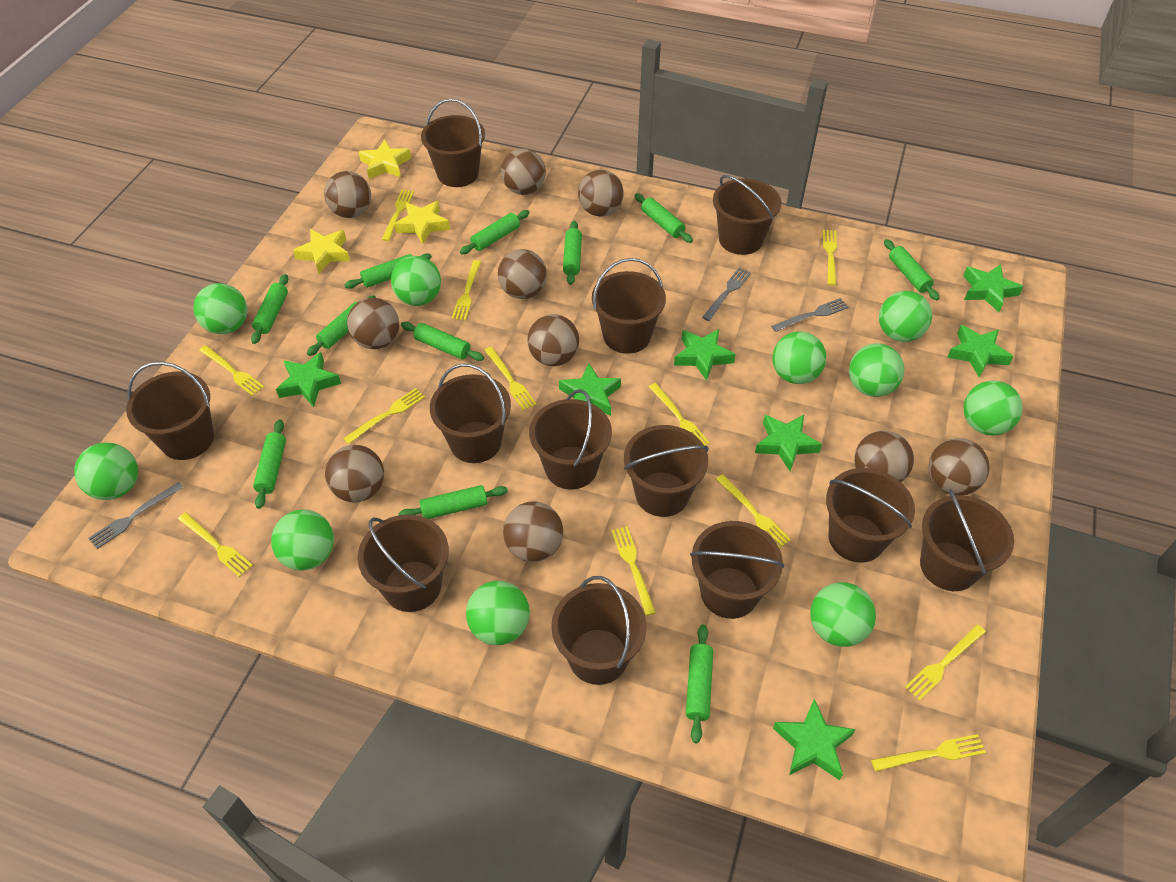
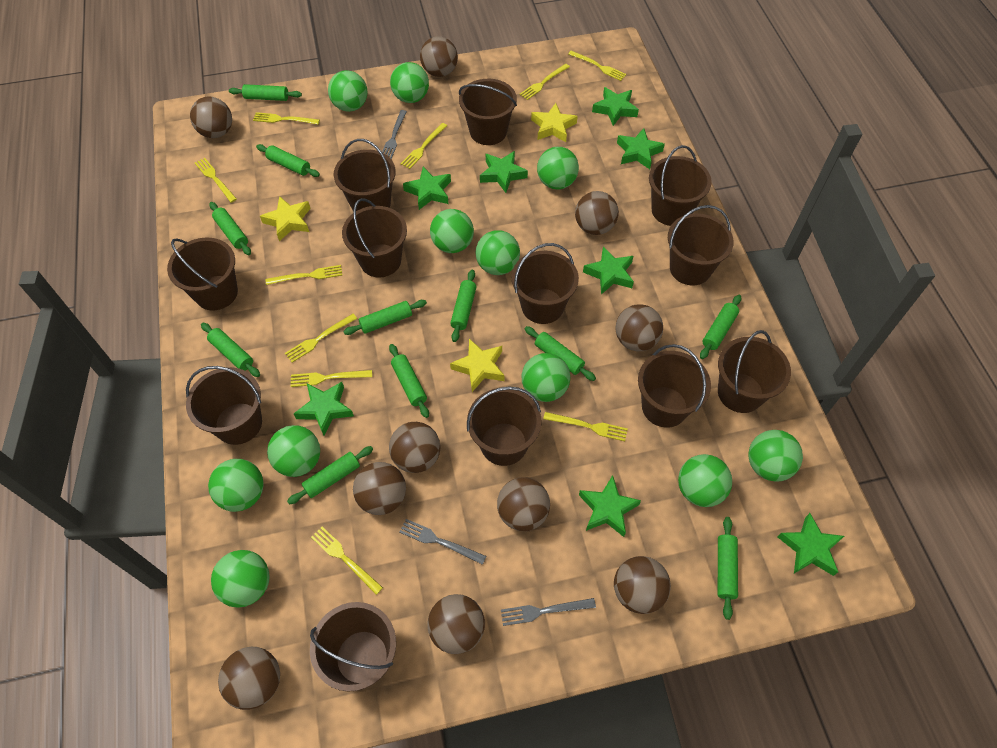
green ball: [74,443,138,500] [193,283,247,334] [271,510,334,570] [391,256,441,306] [466,581,530,645] [773,331,826,384] [810,582,876,647] [849,343,904,397] [879,291,932,342] [963,381,1023,436] = 10 -> [208,459,264,512] [211,550,270,608] [267,425,320,477] [328,70,367,112] [390,62,429,103] [430,209,474,253] [476,230,520,275] [522,353,570,402] [537,147,579,190] [678,454,732,507] [748,430,803,482] = 11
green star: [276,352,341,407] [559,363,621,416] [674,329,736,381] [755,415,822,471] [773,699,856,780] [947,325,1013,378] [963,264,1024,312] = 7 -> [293,382,354,436] [403,167,451,210] [480,151,528,193] [579,475,641,537] [583,246,634,295] [592,87,639,126] [617,128,665,169] [778,513,844,576] = 8
yellow fork: [178,513,253,577] [199,345,264,396] [343,388,425,444] [382,190,414,241] [452,260,481,321] [484,347,537,411] [611,526,656,616] [649,383,710,446] [716,474,791,548] [823,230,837,286] [871,734,986,772] [905,624,986,701] = 12 -> [195,158,237,203] [253,112,320,124] [266,265,342,285] [285,314,357,362] [291,370,372,387] [311,527,383,595] [401,123,447,169] [520,64,570,100] [543,412,628,441] [568,51,626,81] = 10

